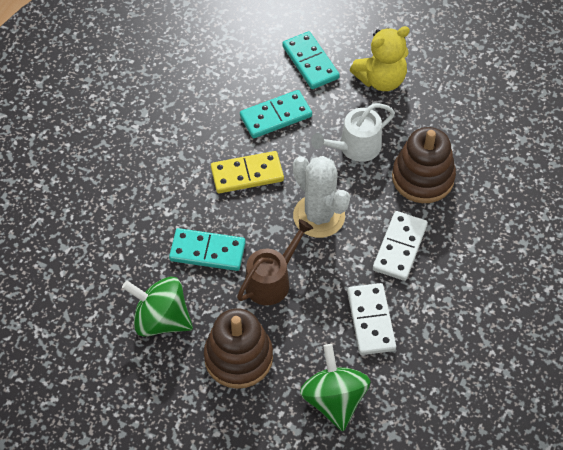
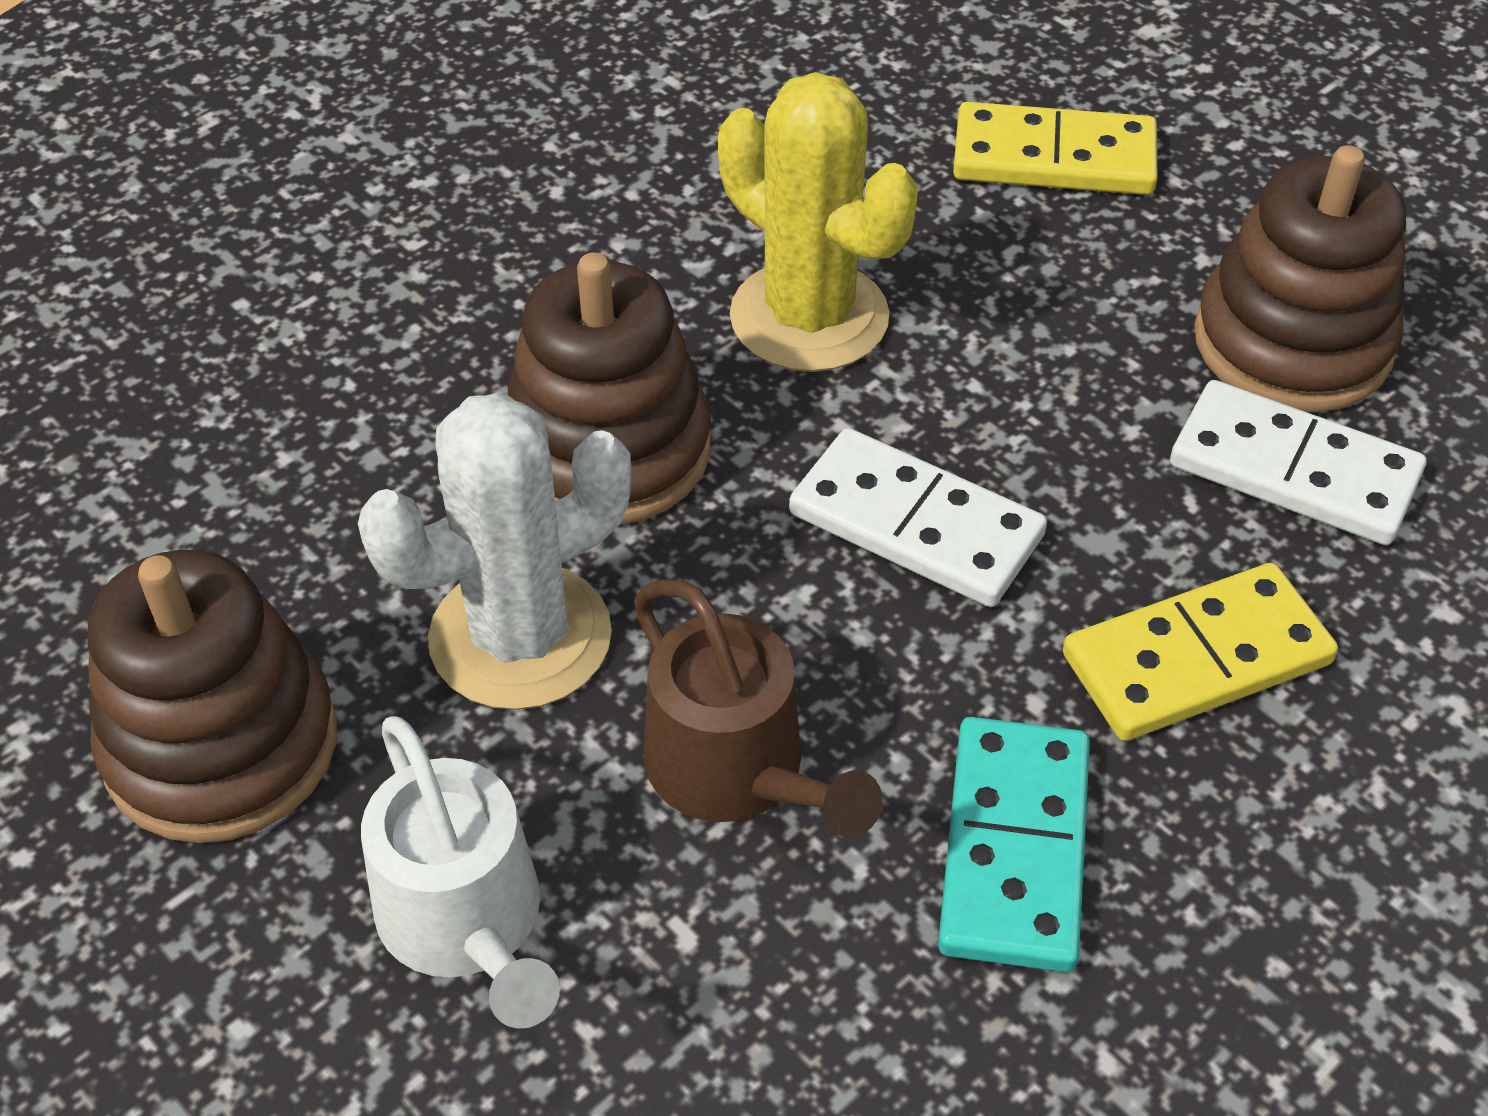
brown stacking toy: [204,308,273,389] [392,127,456,203] = 2 -> [88,550,337,843] [508,253,711,525] [1194,145,1406,413] = 3
green spinning top: [122,276,193,337] [300,344,370,431] = 2 -> none = 0
turquoise domino: [169,228,246,271] [240,90,312,138] [282,31,340,89] = 3 -> [938,717,1090,972] = 1
yellow cactus: none = 0 -> [718,72,918,372] = 1
yellow domino: [211,151,284,193] = 1 -> [953,102,1158,195] [1063,563,1338,741] = 2
yellow teddy bear: [350,26,410,91] = 1 -> none = 0

